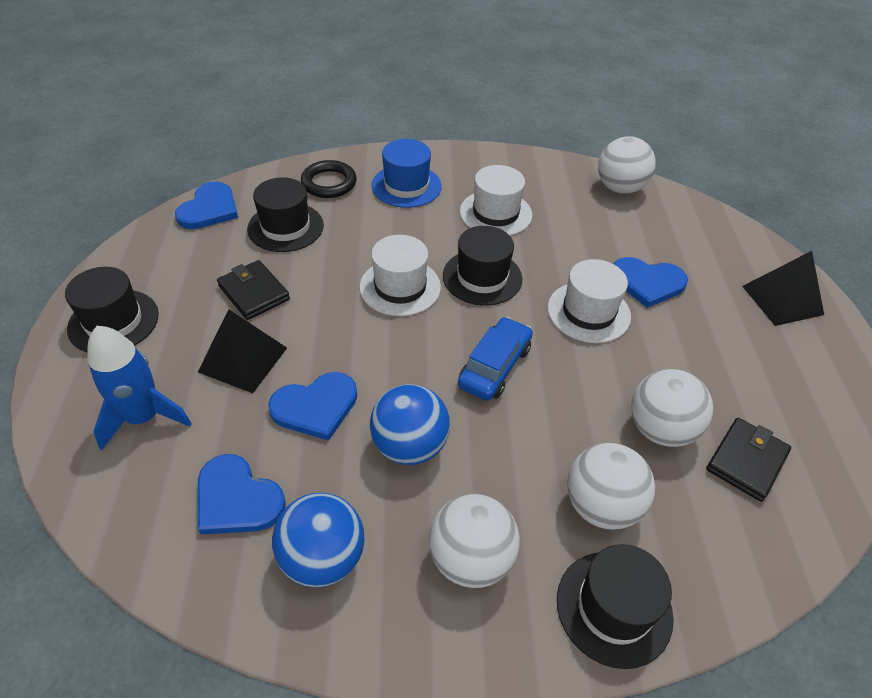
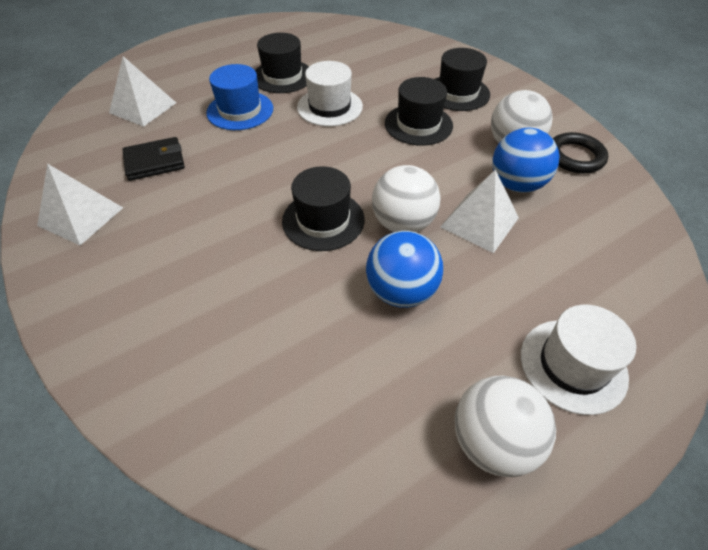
black pyramid: [198,309,287,393] [742,251,824,326] = 2 -> none = 0
black wallet: [217,260,290,320] [706,418,791,502] = 2 -> [122,137,185,181] = 1
blue car: [458,317,533,401] = 1 -> none = 0
blue heart: [175,182,238,229] [198,454,286,535] [268,372,357,441] [614,257,688,308] = 4 -> none = 0
blue rocket: [87,326,192,451] = 1 -> none = 0
white ball: [429,494,520,588] [567,443,655,530] [598,136,656,194] [631,369,713,447] = 4 -> [372,165,441,232] [455,375,556,477] [491,90,552,143] = 3
white hat: [359,235,441,316] [460,165,532,236] [548,259,631,343] = 3 -> [297,61,363,126] [521,305,636,415] = 2
white pyramid: none = 0 -> [37,164,123,245] [109,56,176,127] [440,169,519,253] = 3

